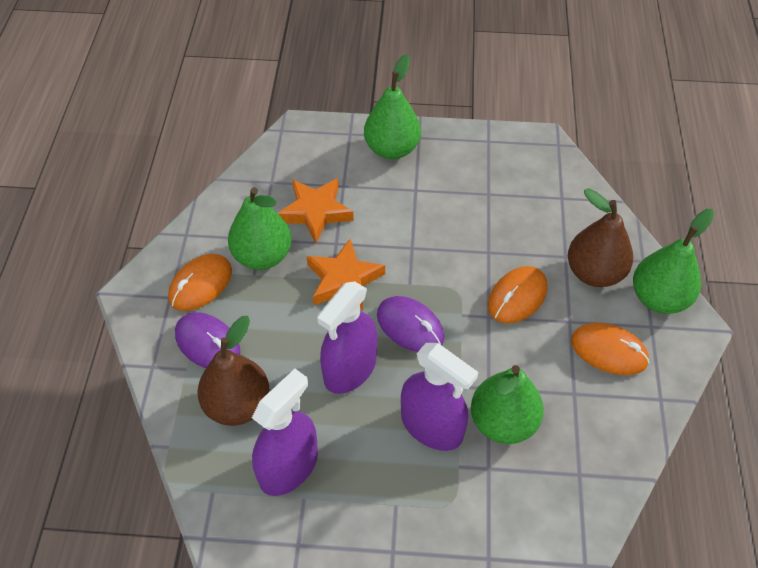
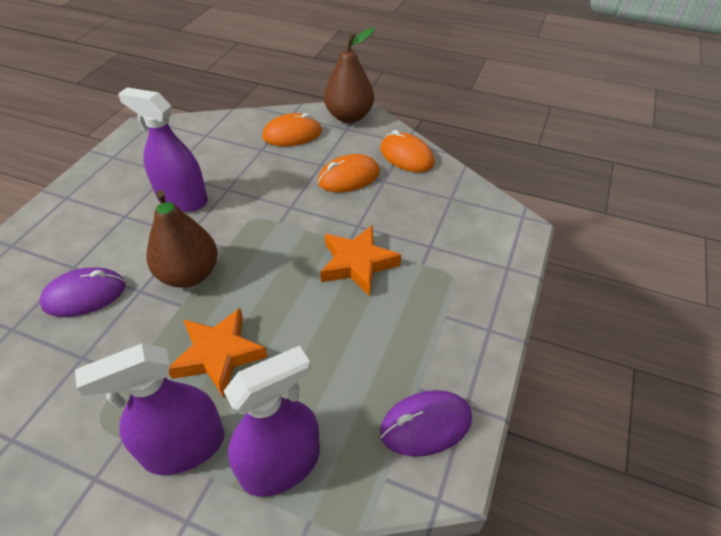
green pear: [228,187,292,270] [364,54,421,159] [471,365,544,444] [633,209,714,314] = 4 -> none = 0

